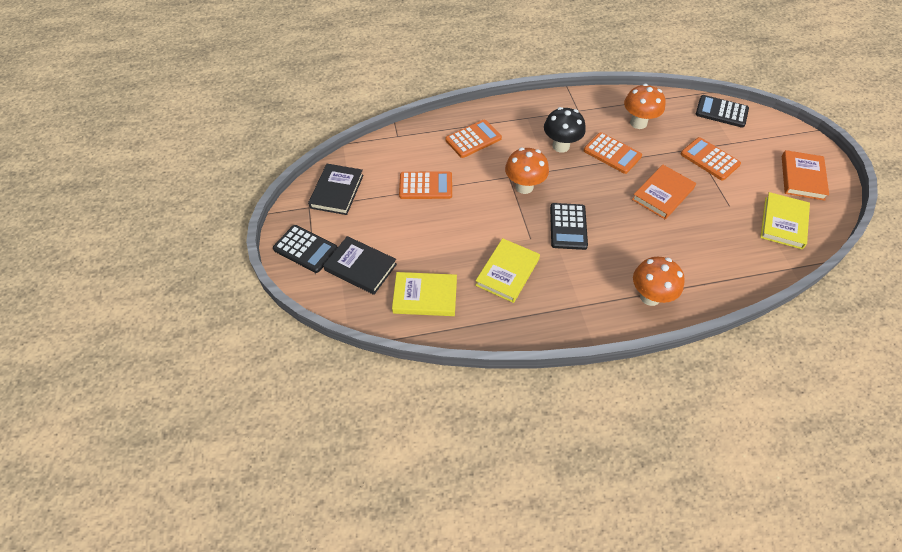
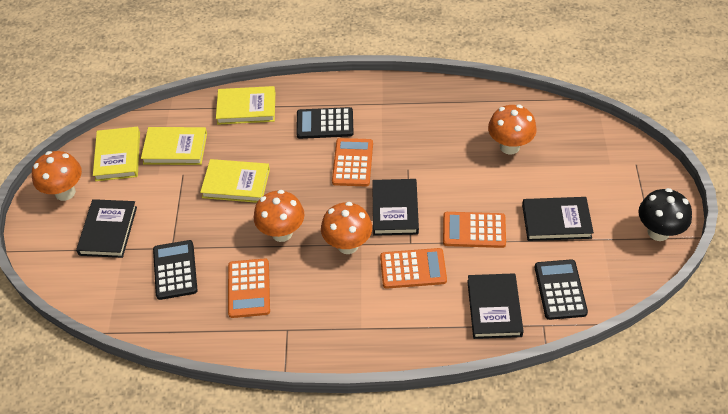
black book: [308,164,364,215] [323,236,397,295] = 2 -> [76,199,137,258] [372,179,419,236] [467,273,524,339] [522,197,594,241] = 4
orange book: [632,165,696,220] [782,150,829,201] = 2 -> none = 0
orange mushroom: [505,148,549,194] [624,84,666,129] [633,257,685,306] = 3 -> [32,151,82,201] [253,190,305,242] [321,202,372,254] [488,105,537,155] = 4
yellow book: [392,272,457,316] [475,238,540,303] [760,192,810,249] = 3 -> [93,127,140,181] [141,127,207,165] [200,159,270,203] [216,86,275,125] = 4

